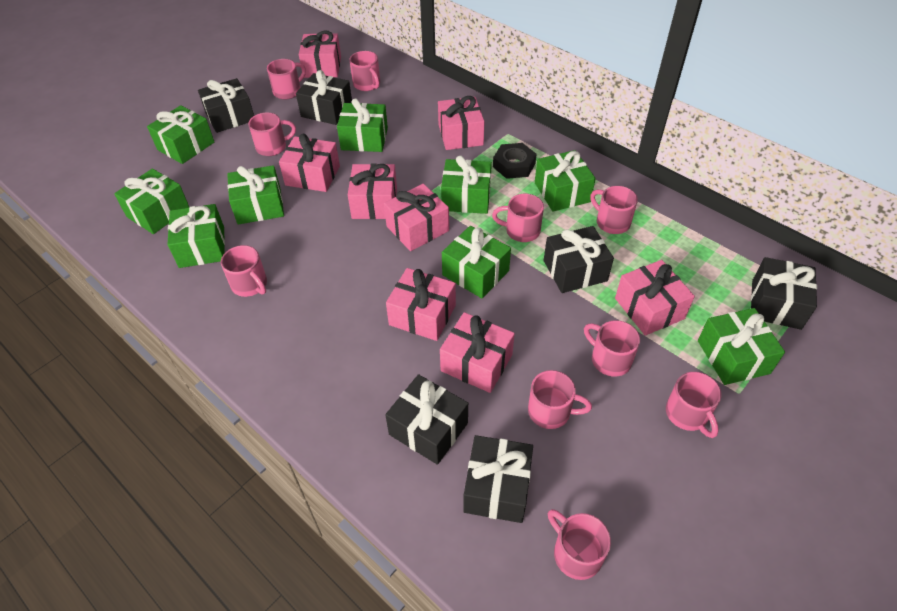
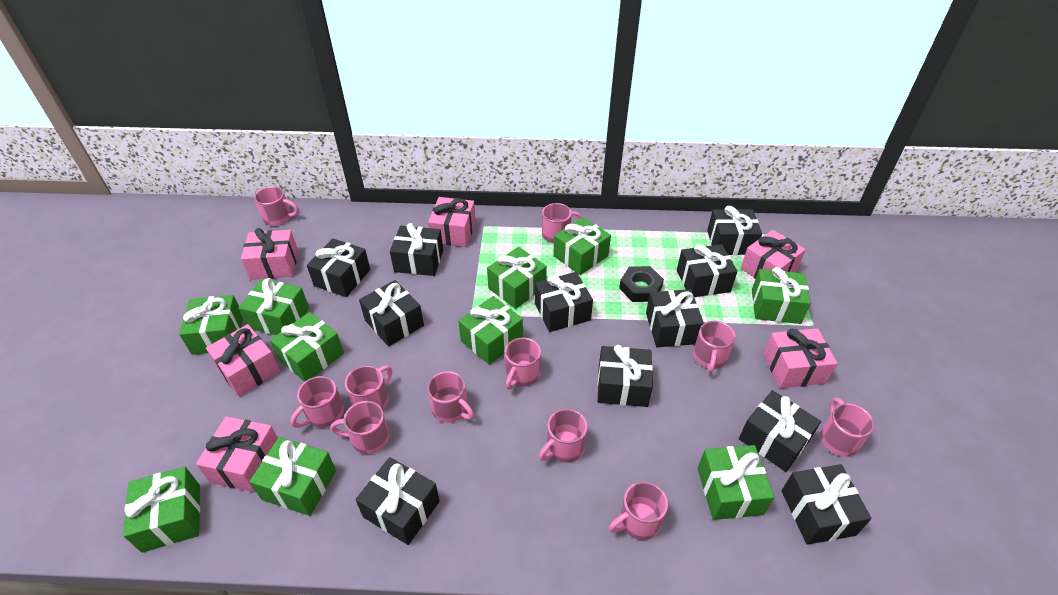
black gift: [198,78,254,133] [296,70,352,125] [385,374,468,465] [463,435,533,523] [544,226,614,293] [751,257,817,330] = 6 -> [307,238,370,297] [355,457,440,545] [359,280,424,346] [390,223,443,276] [535,272,593,332] [598,345,653,407] [646,289,704,347] [677,244,738,297] [707,206,762,255] [739,390,821,472] [781,464,872,545] = 11
green gift: [114,168,189,234] [147,105,214,164] [167,204,225,268] [227,165,284,225] [337,98,388,152] [441,156,492,214] [442,226,511,298] [535,150,596,212] [698,308,785,385] = 9 -> [123,467,200,553] [179,295,243,355] [238,278,309,335] [249,437,336,516] [270,312,344,382] [458,296,523,365] [487,247,547,309] [553,217,611,275] [697,445,774,520] [752,267,811,324] = 10
pink gift: [279,134,340,192] [299,31,341,78] [348,163,397,219] [384,184,449,251] [386,268,456,341] [438,96,485,150] [440,312,515,393] [615,260,695,336] = 8 -> [196,416,278,492] [206,324,280,397] [241,228,298,280] [428,197,476,247] [740,230,806,279] [763,328,838,388] = 6
pink mug: [221,245,267,297] [248,112,296,156] [267,59,306,99] [349,51,380,91] [492,194,544,242] [528,370,592,429] [548,509,611,580] [584,320,640,377] [590,186,638,234] [666,372,722,438] = 10 -> [254,186,299,226] [290,376,344,428] [331,401,389,454] [345,365,392,410] [427,371,474,423] [505,338,541,390] [539,409,587,463] [542,203,582,243] [609,481,668,540] [693,321,736,373] [820,398,874,457] = 11

